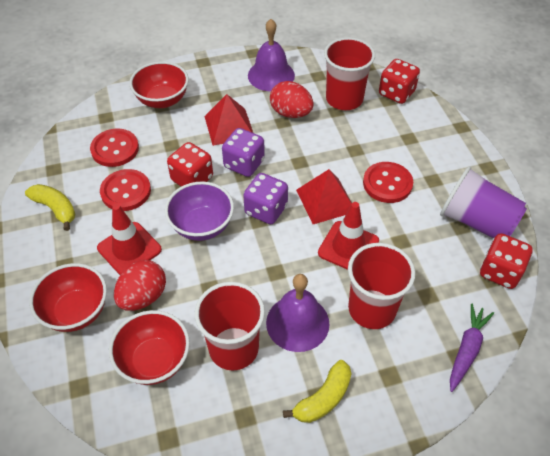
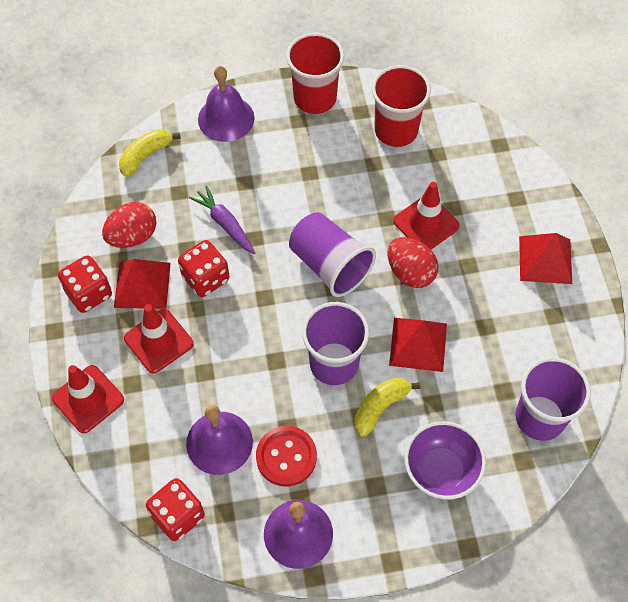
purple bell: [248,19,295,92] [266,274,329,352] = 2 -> [186,405,253,475] [198,66,255,142] [264,500,333,569] = 3
purple cup: [440,166,527,238] = 1 -> [289,212,376,297] [302,302,369,385] [515,357,591,441] = 3
purple dice: [222,128,265,177] [243,173,288,224] = 2 -> none = 0
red bowl: [29,263,107,332] [109,310,190,385] [130,61,189,108] = 3 -> none = 0
red button: [90,128,139,167] [100,169,151,211] [363,162,413,203] = 3 -> [256,426,317,486] = 1
red cup: [195,282,265,371] [324,37,375,110] [348,243,415,329] = 3 -> [286,33,344,114] [372,65,431,147] = 2
red pyramid: [204,94,253,146] [296,169,352,224] = 2 -> [114,259,171,309] [389,318,447,372] [519,233,572,284] = 3
red traffic cone: [97,204,162,275] [318,202,379,270] = 2 -> [52,365,124,433] [124,304,193,373] [393,182,460,249] = 3

